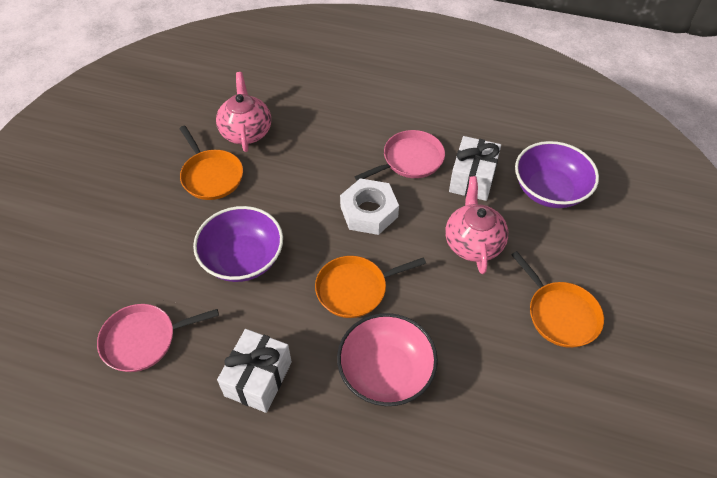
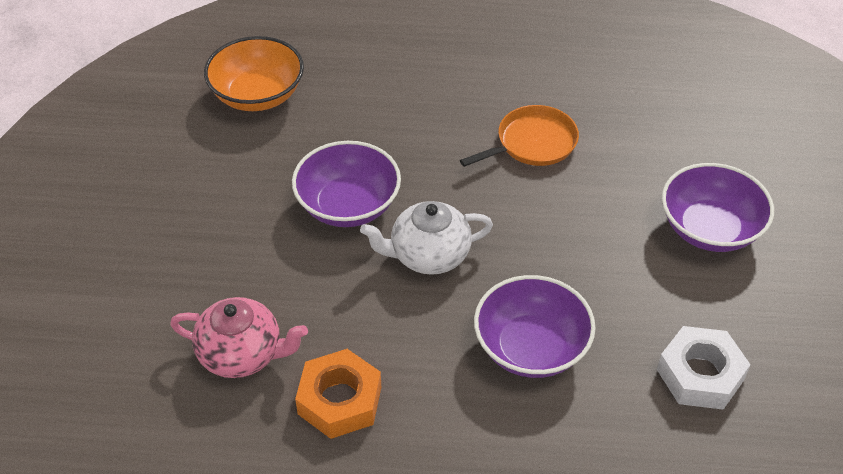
orange bowl: none = 0 -> [204,36,304,111] = 1
orange nut: none = 0 -> [295,349,381,439] = 1
orange pan: [179,126,243,200] [315,256,426,318] [511,251,604,348] = 3 -> [460,105,579,167] = 1
pink bowl: [337,313,438,406] = 1 -> none = 0
pink pan: [97,304,219,372] [355,130,445,181] = 2 -> none = 0
pink teapot: [216,72,271,152] [445,176,509,274] = 2 -> [170,297,308,378] = 1
purple bowl: [193,206,283,282] [515,141,599,208] = 2 -> [292,141,401,227] [474,275,596,378] [662,163,774,252] = 3
white gift: [217,329,292,413] [449,136,501,201] = 2 -> none = 0
white teapot: none = 0 -> [360,201,493,275] = 1

